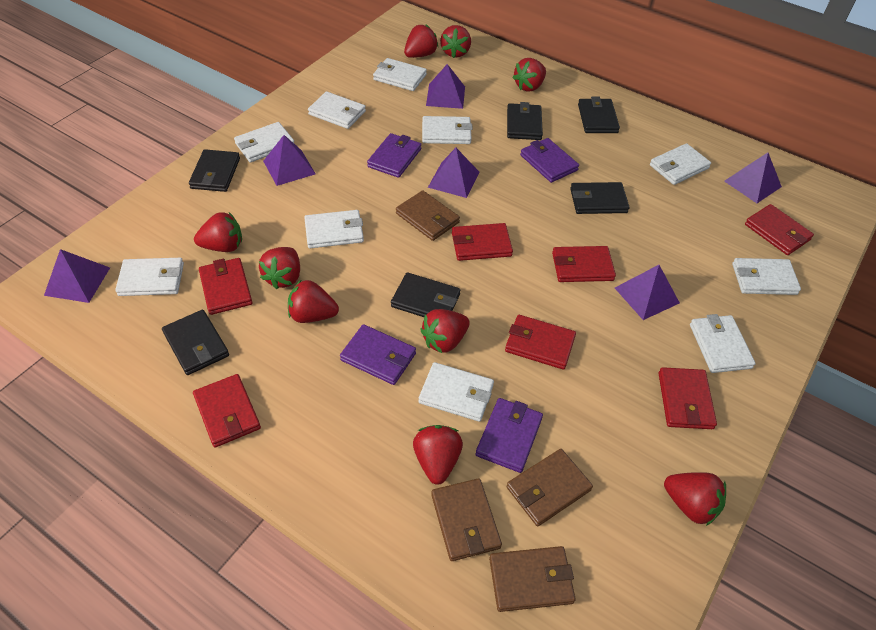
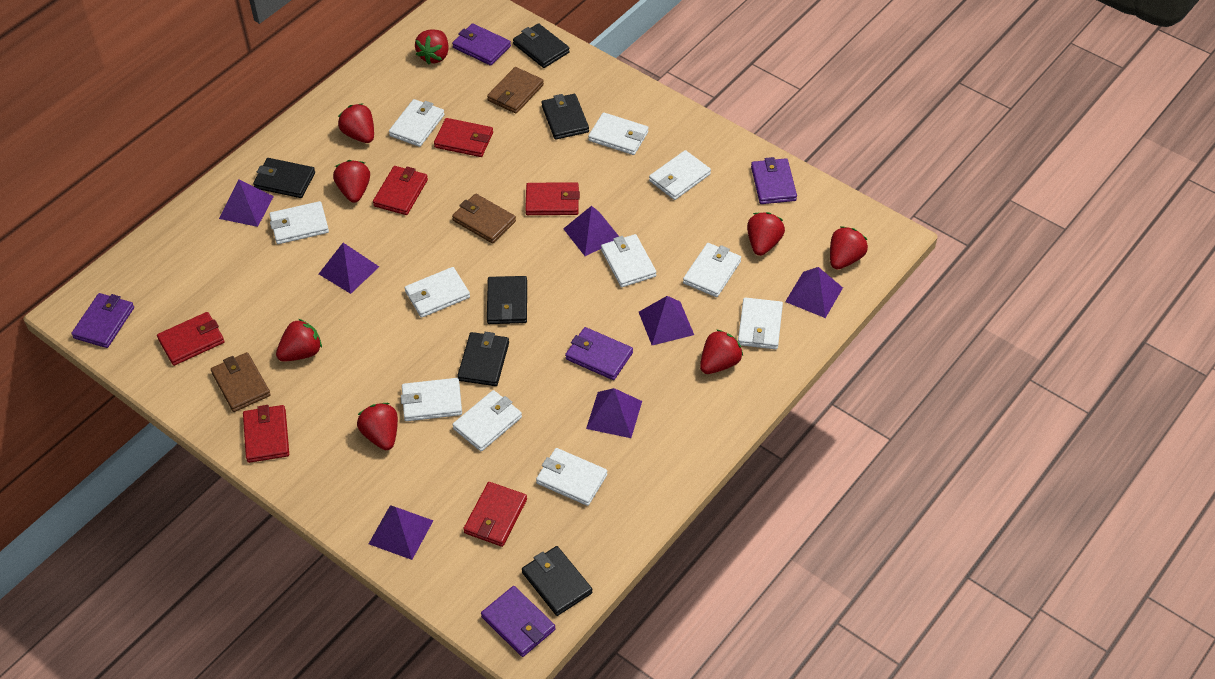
brown wallet: [396,190,460,241] [431,478,502,561] [489,546,576,612] [506,449,593,526] = 4 -> [211,352,271,412] [452,194,516,244] [487,67,544,114] = 3
purple pyramid: [44,249,110,303] [263,135,316,186] [426,64,465,109] [428,148,480,198] [615,265,680,320] [724,152,782,203] = 6 -> [219,179,274,227] [319,243,379,294] [369,505,433,560] [563,206,619,256] [586,388,642,438] [639,296,694,345] [785,267,843,318] = 7
purple wallet: [340,324,416,385] [367,133,421,178] [475,398,543,473] [520,138,579,183] = 4 -> [71,293,134,348] [452,23,511,66] [481,586,555,657] [565,327,633,380] [751,157,797,204] = 5
red strawberry: [194,212,242,252] [259,247,300,289] [288,279,339,323] [404,25,438,58] [413,425,463,485] [420,309,470,353] [440,25,471,58] [512,58,546,92] [664,472,726,526] = 9 -> [276,319,322,362] [333,160,370,203] [338,103,374,143] [357,403,398,450] [415,29,449,64] [700,330,743,374] [747,212,785,256] [830,226,868,269] = 8
red wallet: [193,374,261,447] [199,258,252,315] [452,223,513,261] [505,315,576,370] [552,246,616,282] [658,367,717,429] [745,204,814,255] = 7 -> [157,312,225,366] [243,405,289,463] [373,166,428,215] [434,118,493,157] [463,482,527,547] [525,182,580,215] = 6
white wallet: [115,258,184,296] [234,122,294,162] [304,210,364,248] [308,92,366,129] [373,58,427,91] [419,362,494,422] [422,116,473,144] [650,143,711,185] [690,314,756,373] [732,258,801,295] = 10 -> [269,201,329,244] [389,99,445,147] [401,378,462,421] [405,267,470,318] [452,390,522,451] [536,448,608,506] [588,112,649,155] [601,234,656,287] [649,150,711,200] [683,243,741,297] [738,297,783,349] = 11

